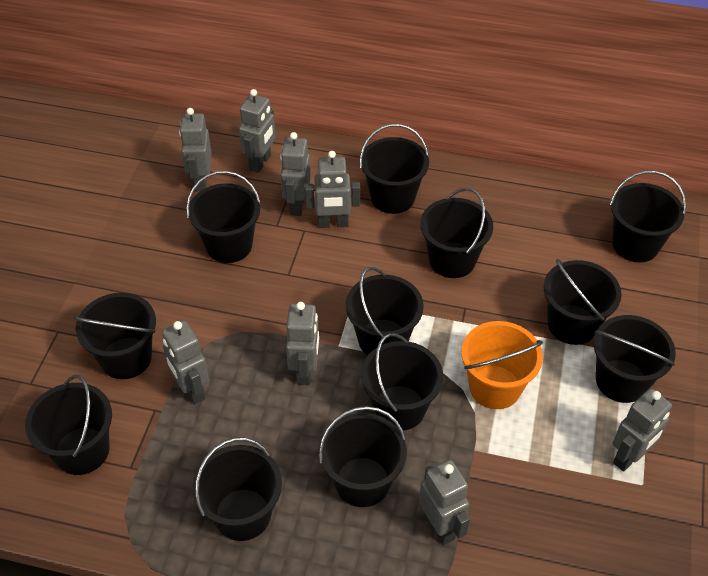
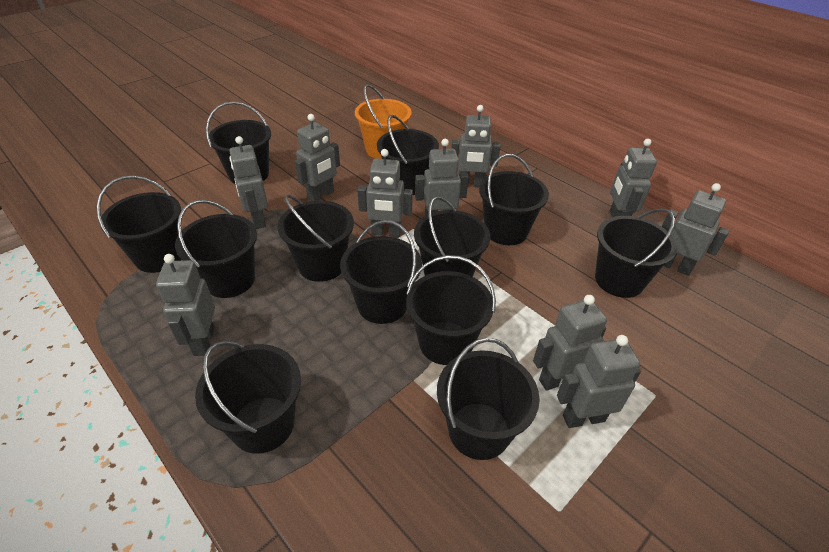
grey robot: [162,321,209,405] [179,108,212,191] [239,89,276,173] [280,132,311,216] [286,302,319,385] [305,151,360,228] [419,460,470,545] [613,388,672,471] = 8 -> [156,254,215,356] [229,136,268,229] [295,114,340,201] [357,149,413,237] [415,139,469,216] [451,105,501,187] [533,295,607,391] [557,335,641,428] [610,139,657,217] [662,183,729,276] = 10

